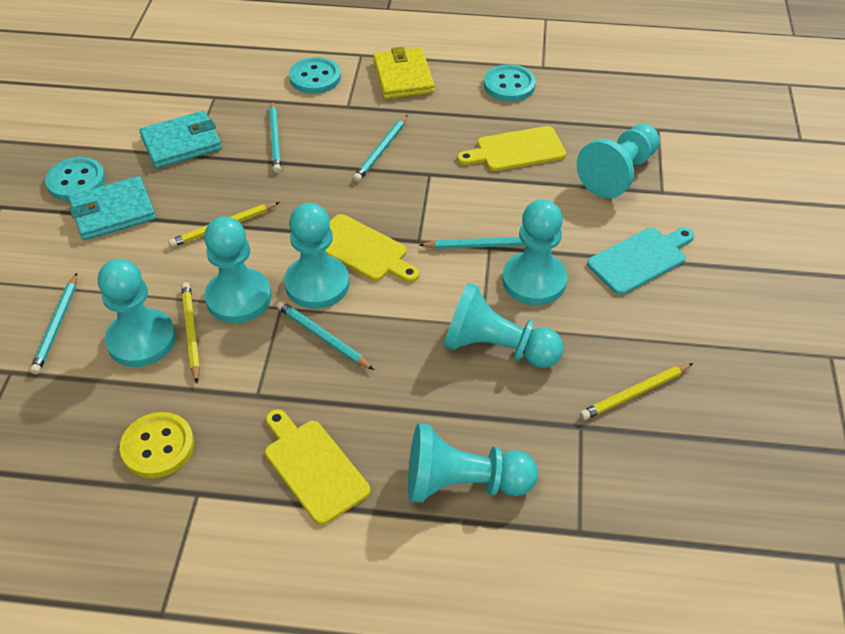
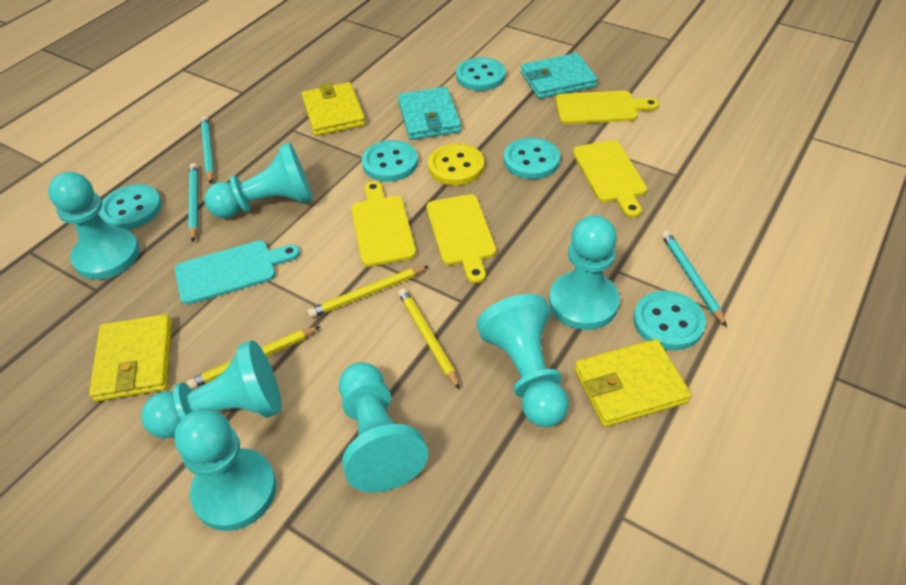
turquoise button: [45,157,105,201] [289,57,341,94] [484,64,536,102] = 3 -> [99,184,162,230] [362,140,418,182] [456,57,506,91] [504,138,560,179] [634,291,706,350] = 5
turquoise pencil: [30,273,77,374] [269,101,281,173] [276,301,374,370] [353,115,408,182] [419,237,526,249] = 5 -> [188,163,198,242] [201,116,214,184] [662,231,727,327] = 3
yellow cutting board: [265,409,371,525] [326,214,419,282] [457,126,566,171] = 3 -> [351,181,416,267] [426,194,496,283] [555,91,659,124] [573,140,647,218] = 4
yellow wallet: [373,47,435,99] = 1 -> [89,314,172,402] [302,82,366,136] [575,339,691,427] = 3

